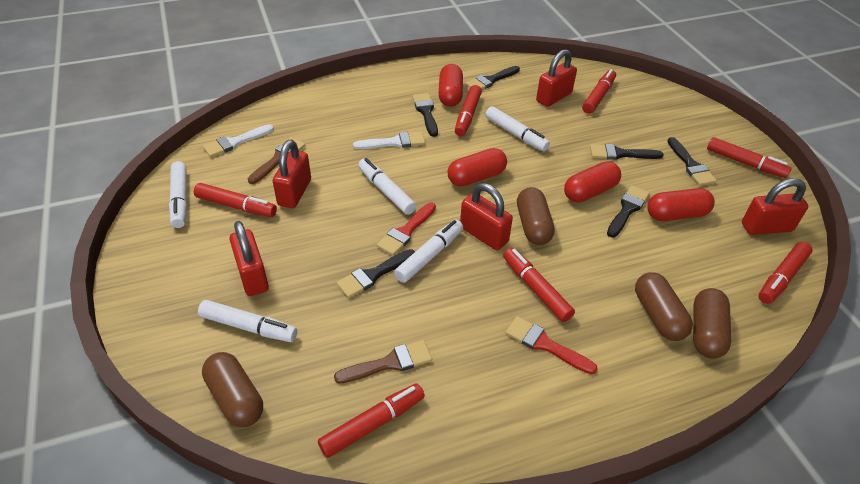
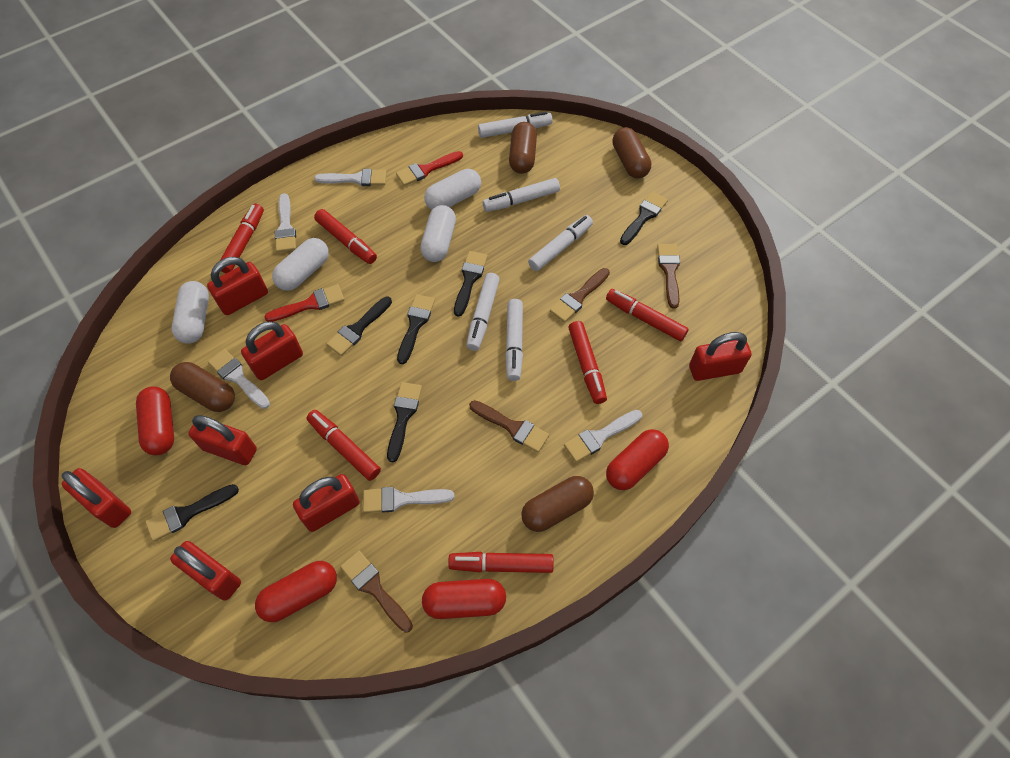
brown brush: [248,138,305,184] [334,340,432,383] = 2 -> [340,551,413,633] [469,400,549,452] [550,268,610,322] [657,244,680,309] = 4
red marker: [194,183,277,217] [318,383,425,458] [455,85,482,136] [503,248,575,322] [582,69,616,114] [707,137,792,178] [758,242,813,304] = 7 -> [220,204,264,273] [307,410,381,481] [314,209,377,264] [448,552,554,573] [568,321,607,404] [606,289,689,341] = 6
red padlock: [229,221,269,296] [273,140,311,208] [460,183,513,250] [536,49,577,107] [742,178,809,235] = 5 -> [61,468,131,528] [170,541,241,601] [188,415,257,465] [207,257,268,315] [241,321,303,380] [293,474,360,532] [689,332,752,381] = 7
white brush: [203,124,274,157] [353,131,425,149] = 2 -> [208,349,270,409] [275,193,296,252] [314,169,387,186] [363,487,455,513] [564,410,642,462] = 5
white capsule: none = 0 -> [172,281,209,344] [272,238,329,291] [420,205,456,262] [424,169,481,210] = 4

